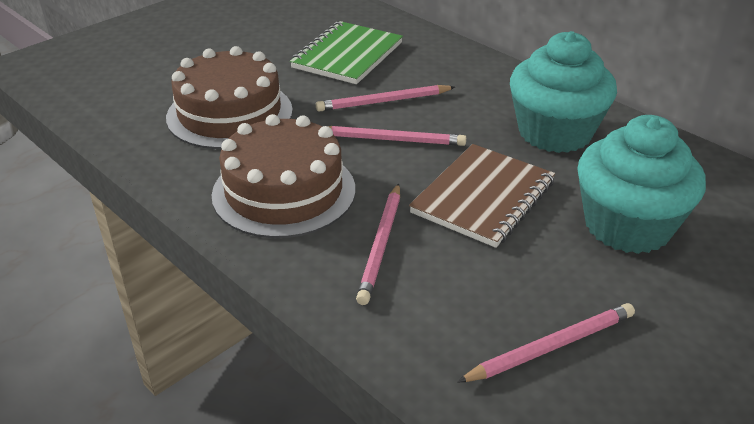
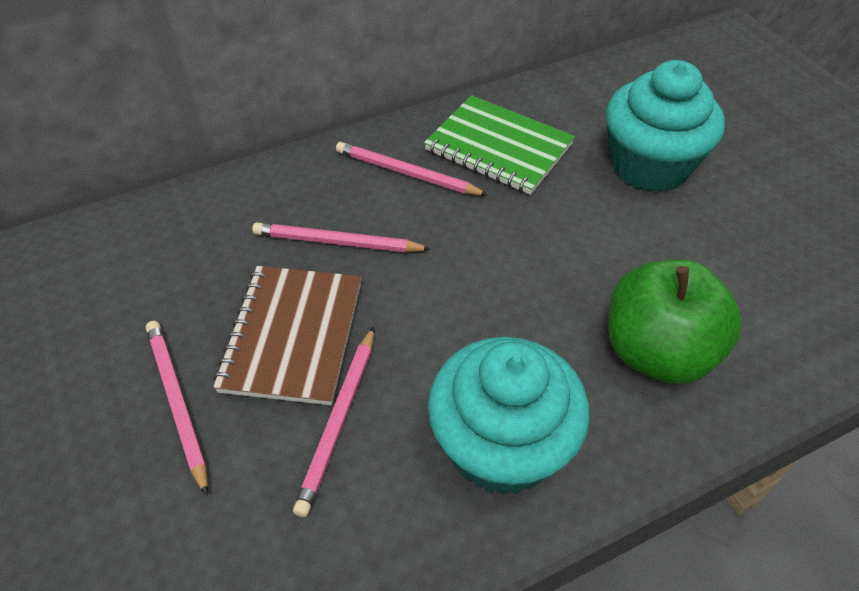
brown cake: [166,46,293,149] [212,114,355,238] = 2 -> none = 0
green apple: none = 0 -> [608,259,742,384] = 1

